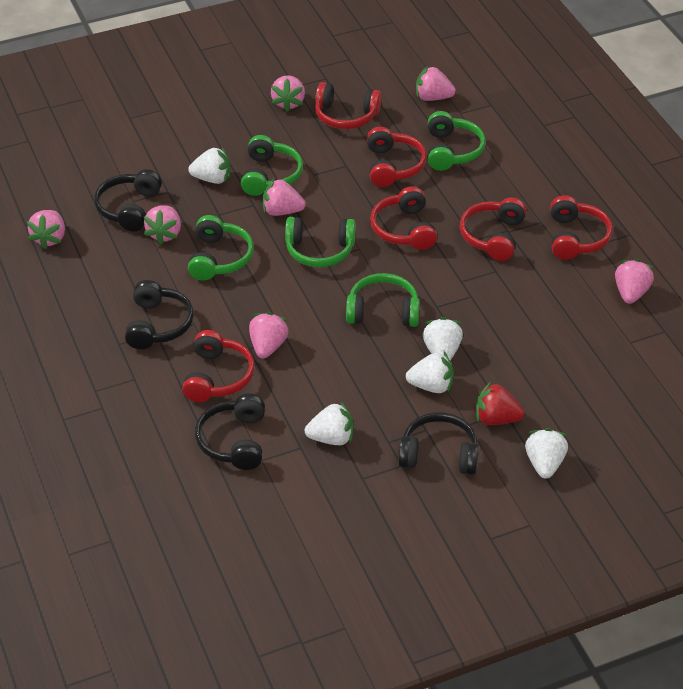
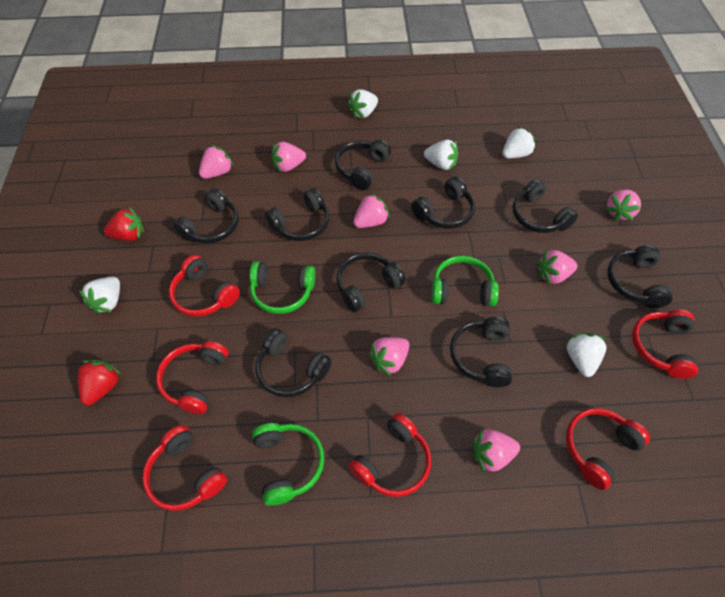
black headphones: [94,169,162,231] [125,280,194,349] [195,394,265,470] [398,412,479,475] = 4 -> [173,188,239,243] [256,328,332,398] [265,188,329,241] [335,139,391,190] [336,252,406,312] [411,176,475,229] [450,317,512,387] [512,179,578,233] [607,245,673,308] = 9
green headphones: [188,215,254,281] [241,135,303,196] [285,217,356,267] [346,273,420,327] [428,111,486,171] = 5 -> [250,261,315,314] [252,423,325,506] [432,256,499,306] = 3
red strawberry: [476,382,524,425] = 1 -> [78,360,122,405] [104,207,144,241] = 2

